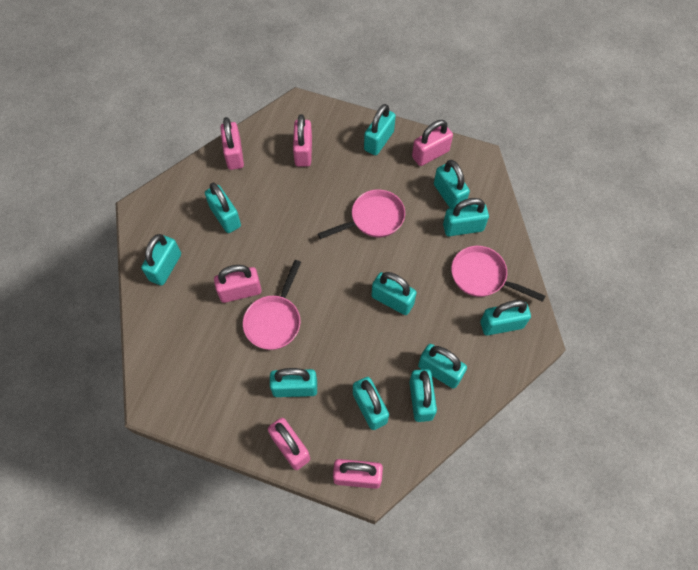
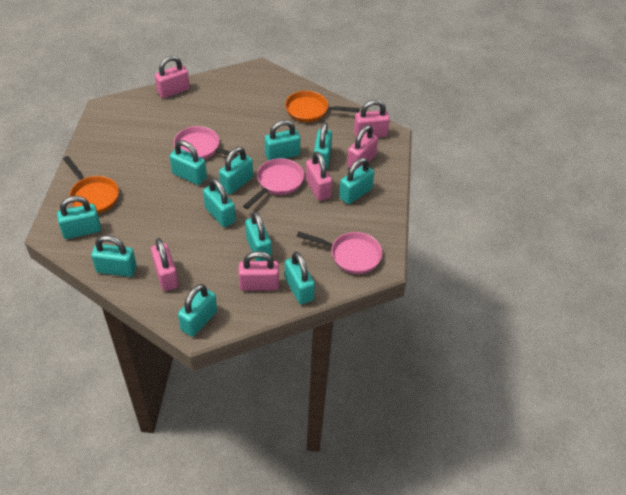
orange pan: none = 0 -> [63,156,119,214] [285,91,359,122] = 2

